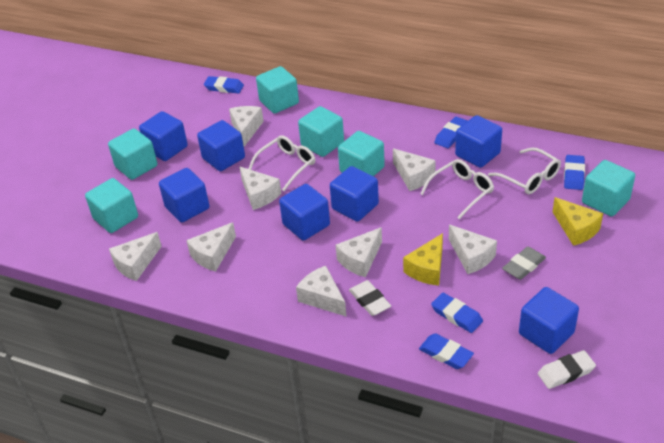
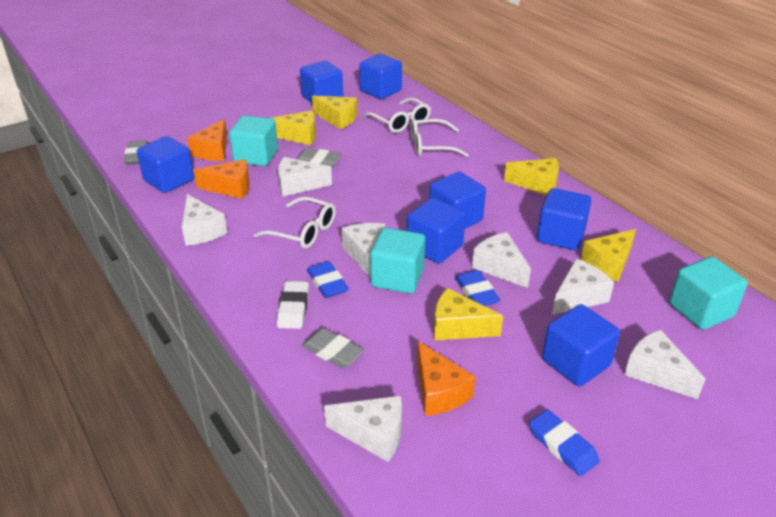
blue eraser: [204,76,244,93] [419,333,474,369] [431,293,483,333] [434,116,468,148] [564,155,585,190] = 5 -> [307,261,349,298] [455,270,500,306] [529,410,600,476] = 3
grey eraser: [502,246,546,280] = 1 -> [124,140,149,165] [296,148,342,168] [301,328,364,368] = 3
orange cheese: none = 0 -> [187,119,227,161] [194,159,250,199] [417,341,475,416] = 3
turquoise cube: [85,178,138,233] [108,129,158,180] [256,66,299,114] [298,106,344,157] [338,131,385,176] [582,160,635,216] = 6 -> [229,115,278,166] [370,228,425,294] [669,257,748,330] = 3
white cheese: [109,232,162,281] [186,222,236,271] [229,106,264,147] [240,167,281,210] [296,266,347,317] [336,227,382,277] [393,148,436,191] [449,225,497,274] = 8 -> [182,194,227,246] [278,157,332,197] [324,396,402,462] [341,223,386,278] [472,232,531,288] [552,259,614,315] [624,330,706,399] = 7
white eraser: [349,280,391,316] [538,350,596,389] = 2 -> [277,281,309,329] = 1
yellow cheese: [403,233,443,286] [553,197,603,246] = 2 -> [272,110,316,145] [312,96,357,129] [434,288,503,340] [504,158,559,196] [581,229,636,282] = 5

